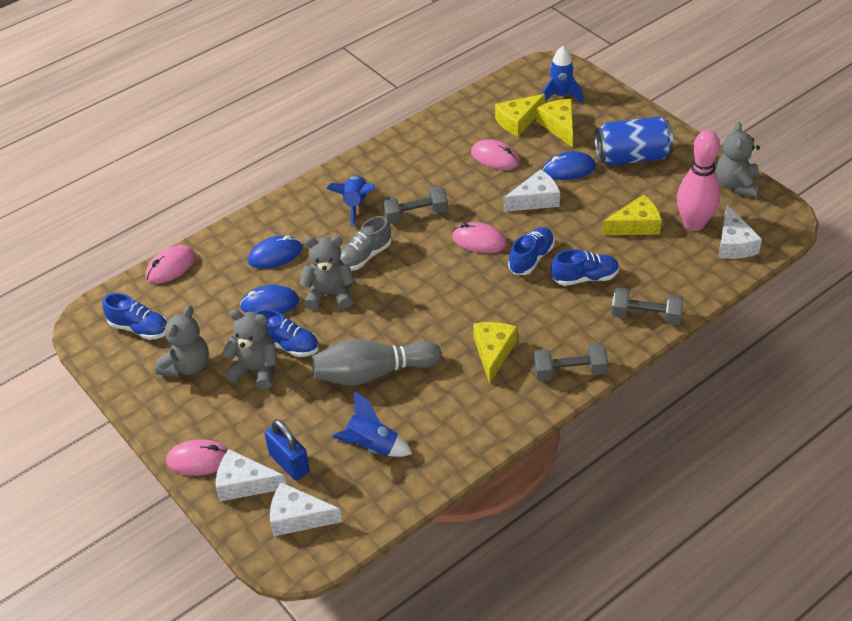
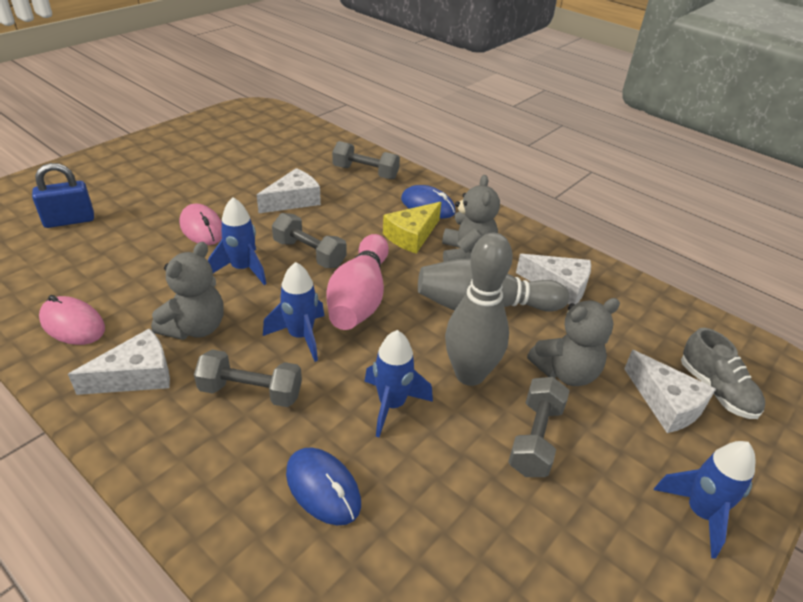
blue can: [594,116,674,165] = 1 -> none = 0
blue mouse: [240,285,299,314] [248,235,302,269] [543,152,596,180] = 3 -> [286,447,361,525] [401,185,456,219] = 2
blue rocket: [326,175,375,227] [331,391,412,457] [541,46,583,104] = 3 -> [208,197,267,285] [263,262,324,362] [364,330,433,438] [654,441,755,559] = 4
blue shoe: [102,293,168,340] [255,309,319,357] [508,227,554,275] [551,249,619,286] = 4 -> none = 0
grey bowling pin: [312,339,441,386] = 1 -> [418,259,569,312] [445,233,513,386] = 2
grey dumbbell: [382,186,448,224] [533,343,608,381] [611,288,683,325] = 3 -> [194,349,302,407] [272,213,346,268] [332,141,400,179] [508,377,570,477] = 4
grey teddy bear: [155,306,209,378] [222,309,278,389] [300,236,355,310] [716,122,760,198] = 4 -> [151,242,224,340] [442,175,500,262] [527,298,620,386] = 3
pink mouse: [146,245,195,284] [166,439,228,476] [452,222,507,253] [471,139,520,170] = 4 -> [39,295,105,345] [179,204,222,245] = 2
yellow cheese: [473,322,517,384] [495,94,545,136] [536,99,573,147] [602,194,662,235] = 4 -> [383,202,441,254] = 1

